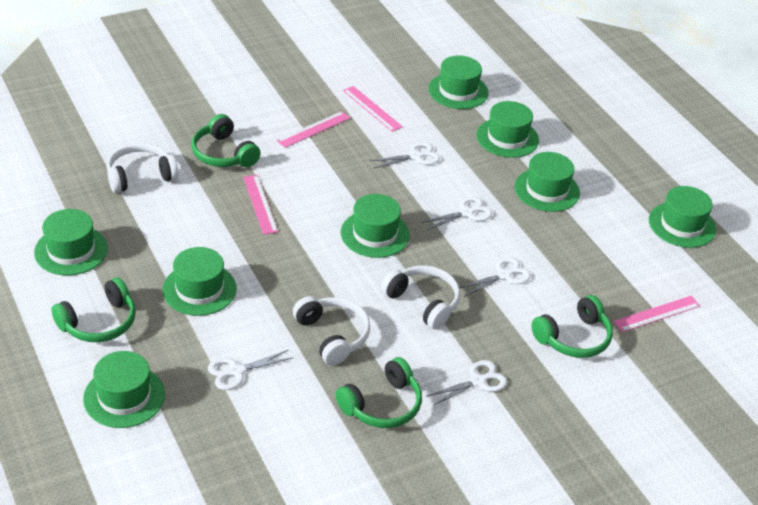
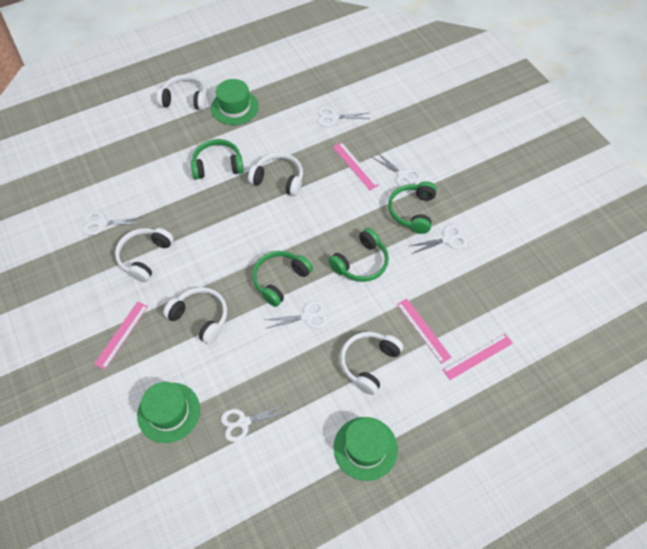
green hat: [34,209,108,276] [83,351,165,428] [162,247,237,316] [341,194,410,258] [428,55,489,109] [476,101,539,158] [514,152,580,212] [649,186,716,248] = 8 -> [137,382,200,443] [211,79,259,125] [334,417,398,481] = 3
white headphones: [107,143,179,193] [293,296,370,365] [381,265,460,329] = 3 -> [115,228,174,282] [157,74,207,110] [163,287,227,344] [248,152,303,196] [340,332,403,395] = 5
white scissors: [208,350,294,390] [370,142,440,168] [421,197,492,230] [426,360,507,406] [459,257,531,297] = 5 -> [83,211,142,235] [221,403,290,442] [265,301,328,329] [317,107,370,127] [372,152,422,187] [410,225,468,254] = 6

